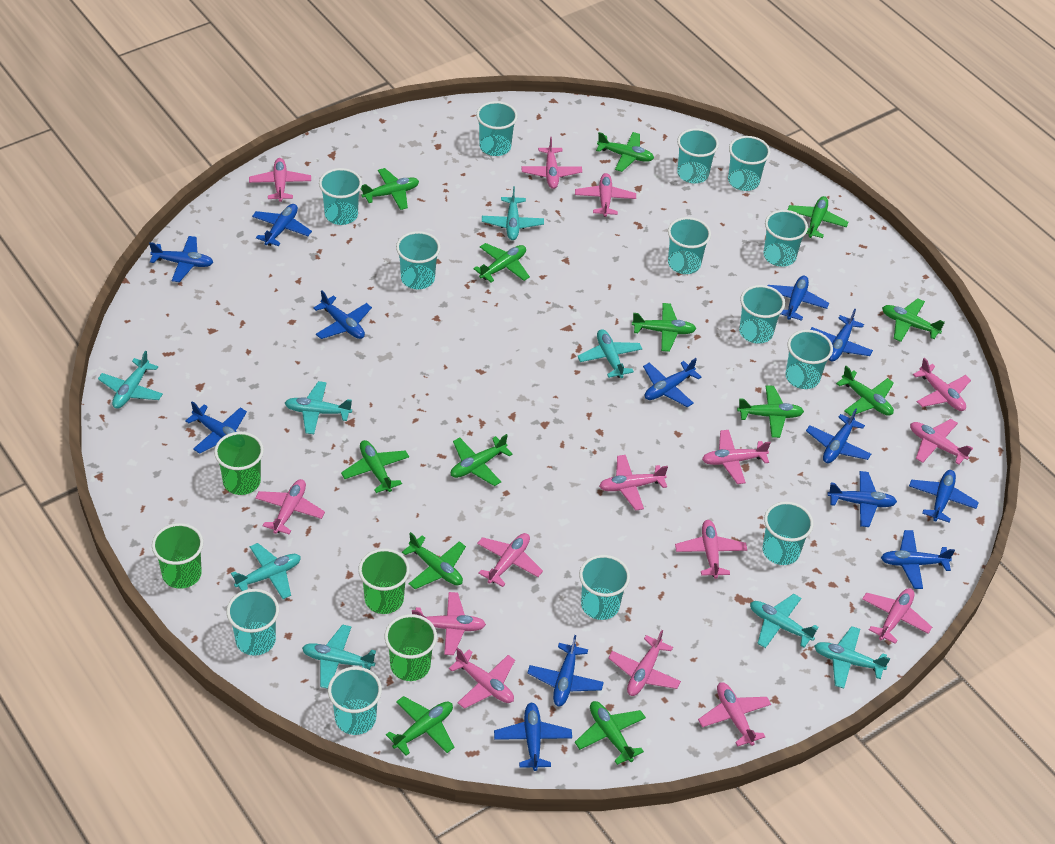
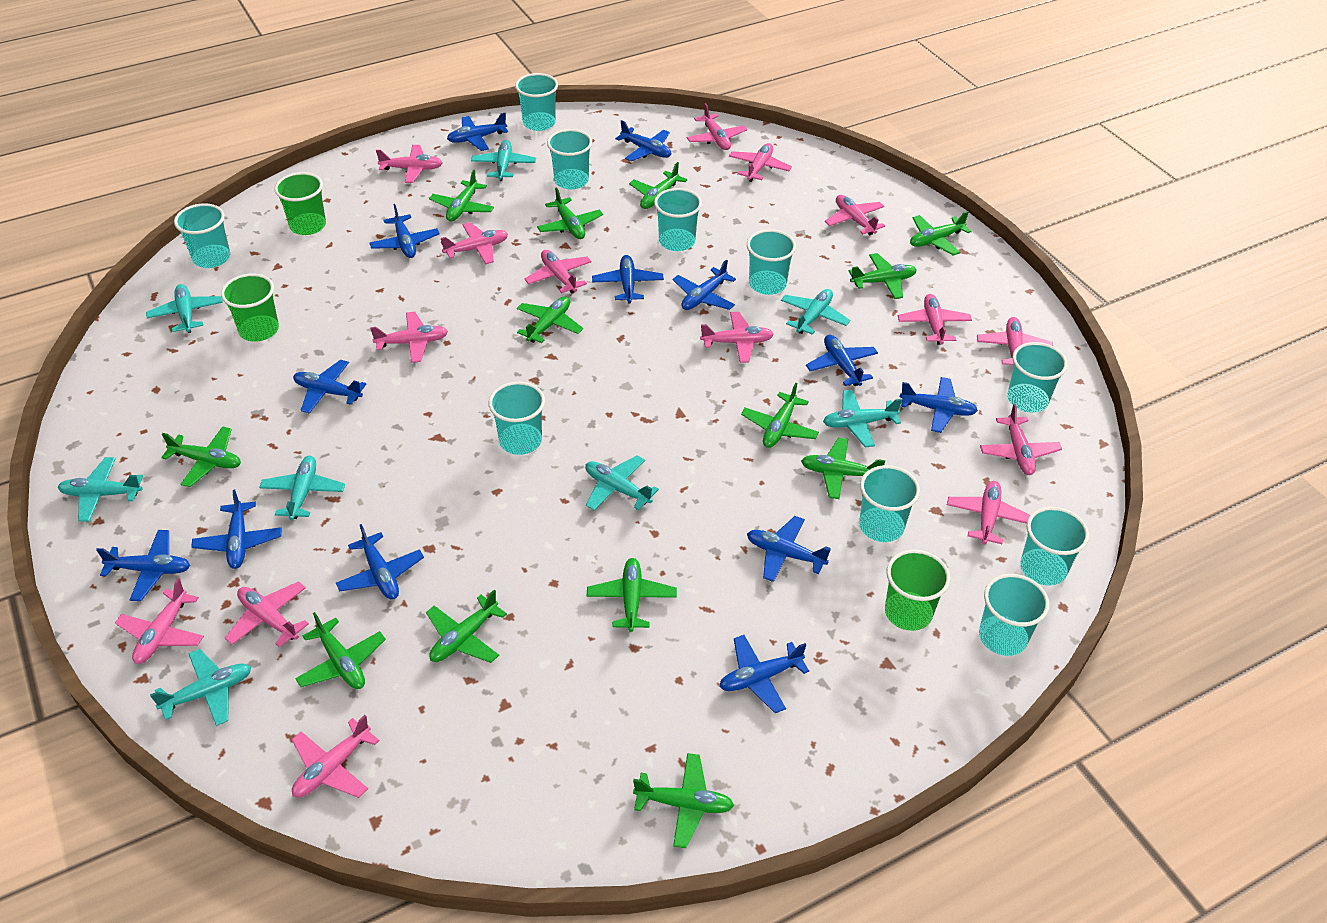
green cup: [152,523,203,589] [214,432,264,495] [358,548,410,614] [384,614,437,681] = 4 -> [221,274,279,342] [274,172,326,235] [885,550,950,631] = 3
turquoise cup: [227,589,279,656] [319,168,362,225] [328,667,382,735] [396,231,441,289] [476,101,518,156] [579,555,630,620] [668,217,711,274] [677,128,719,183] [728,136,770,191] [739,285,785,344] [763,210,808,267] [763,501,813,565] [786,330,833,389] = 13 -> [174,203,230,268] [488,382,545,455] [515,73,558,131] [547,129,592,189] [654,188,702,251] [747,229,796,295] [859,465,920,542] [979,574,1049,656] [1007,342,1068,413] [1020,507,1089,586] = 10

